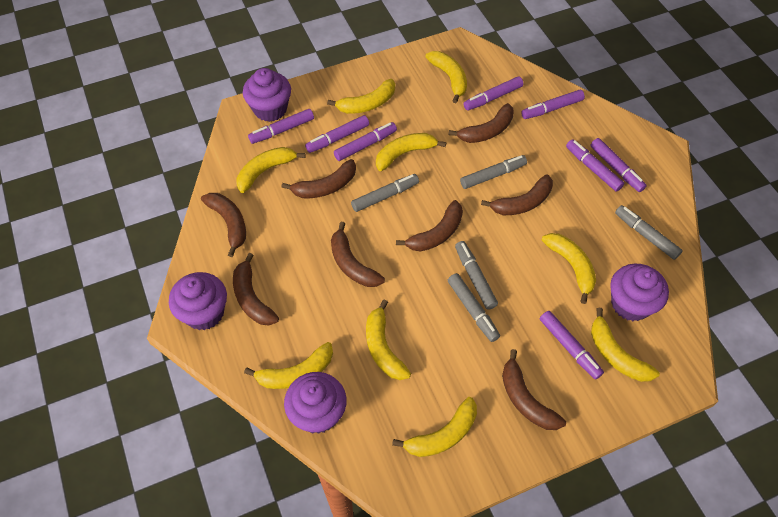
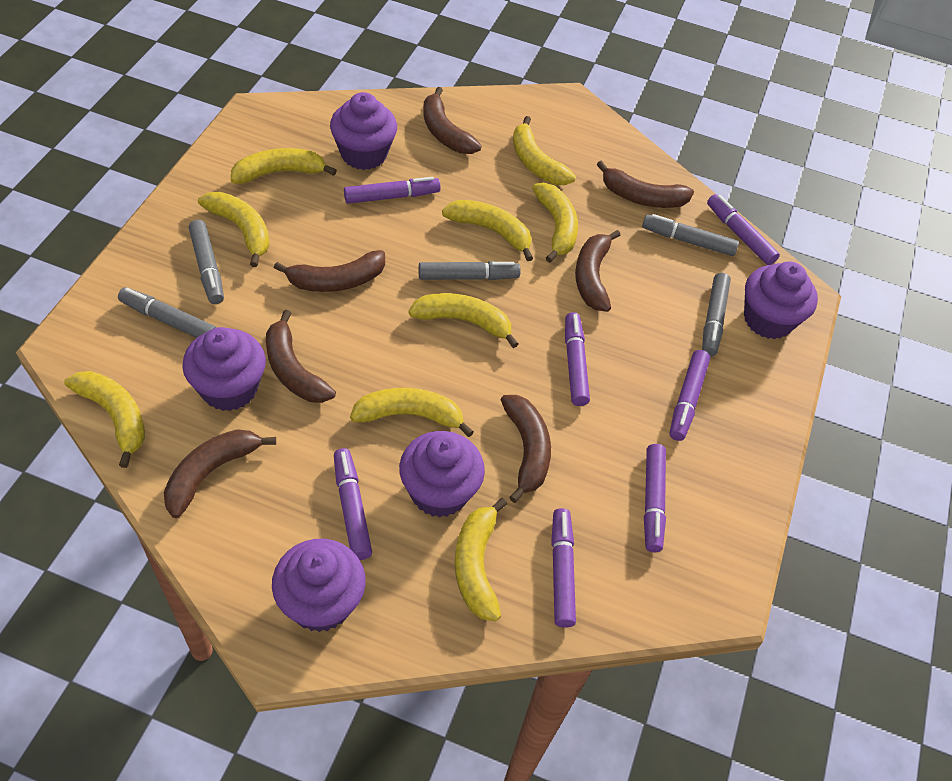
brown banana: [201,193,246,257] [233,253,279,325] [281,159,356,198] [331,222,385,287] [396,200,463,252] [449,103,514,143] [481,174,553,215] [502,349,566,430] = 8 -> [164,429,276,518] [266,310,336,403] [274,250,385,292] [423,87,482,154] [501,395,551,503] [575,230,621,312] [597,160,694,208] = 7
purple cupcake: [169,272,227,330] [243,68,291,122] [284,372,347,434] [610,264,669,321] = 4 -> [182,327,266,411] [272,539,366,632] [330,92,397,170] [399,431,485,517] [744,261,818,339] = 5
purple marker: [248,109,314,144] [305,115,369,153] [334,122,397,161] [464,76,523,111] [521,90,585,119] [540,311,604,379] [566,139,624,192] [591,138,647,192] = 8 -> [334,448,372,560] [344,177,441,204] [551,508,576,628] [565,312,590,406] [644,444,666,552] [669,350,710,441] [707,194,780,265] = 7

